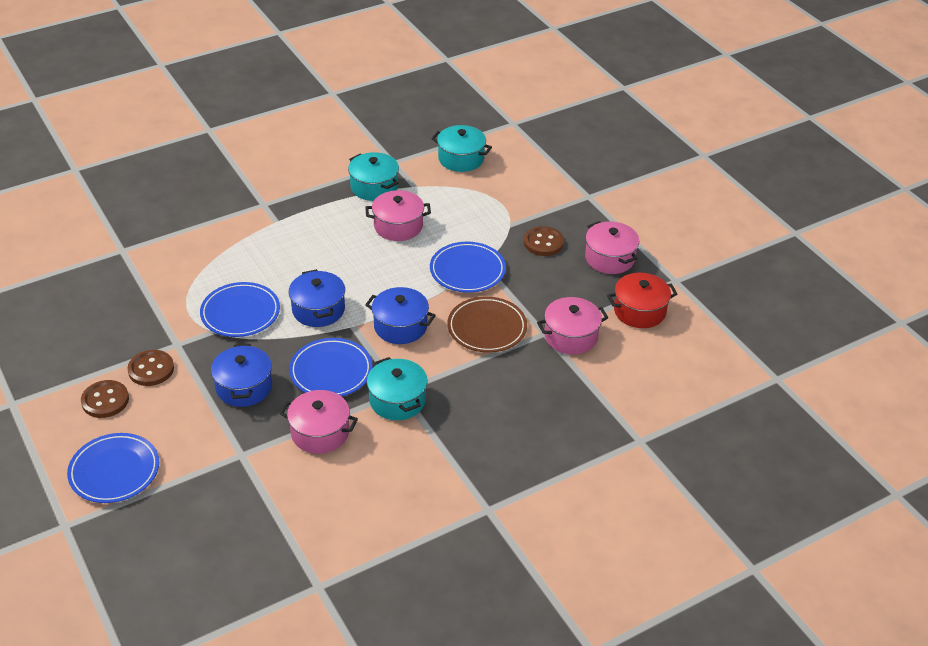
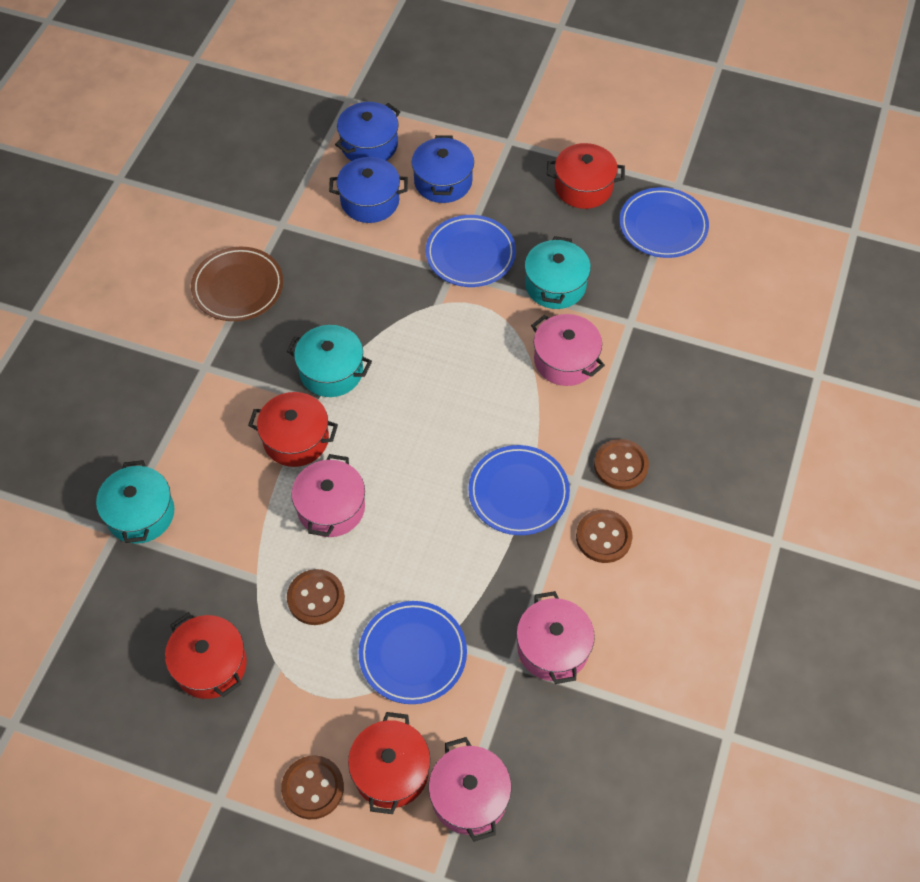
brown button: [81,380,129,418] [128,350,174,386] [524,226,564,256] = 3 -> [281,755,344,819] [287,569,345,625] [576,510,632,563] [594,439,649,490] = 4
red pot: [607,273,678,328] = 1 -> [165,613,247,699] [248,392,338,467] [348,712,430,814] [547,143,625,209] = 4

